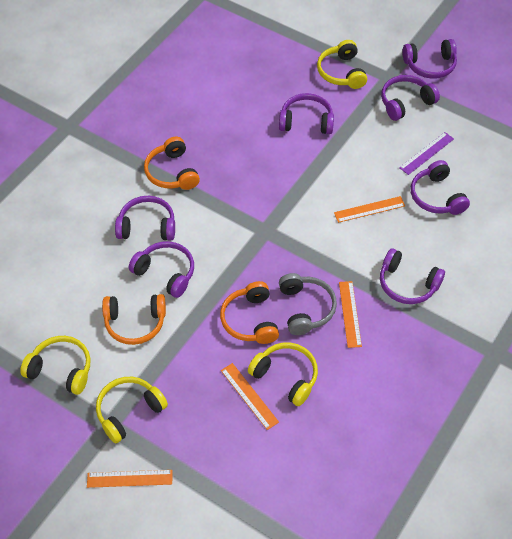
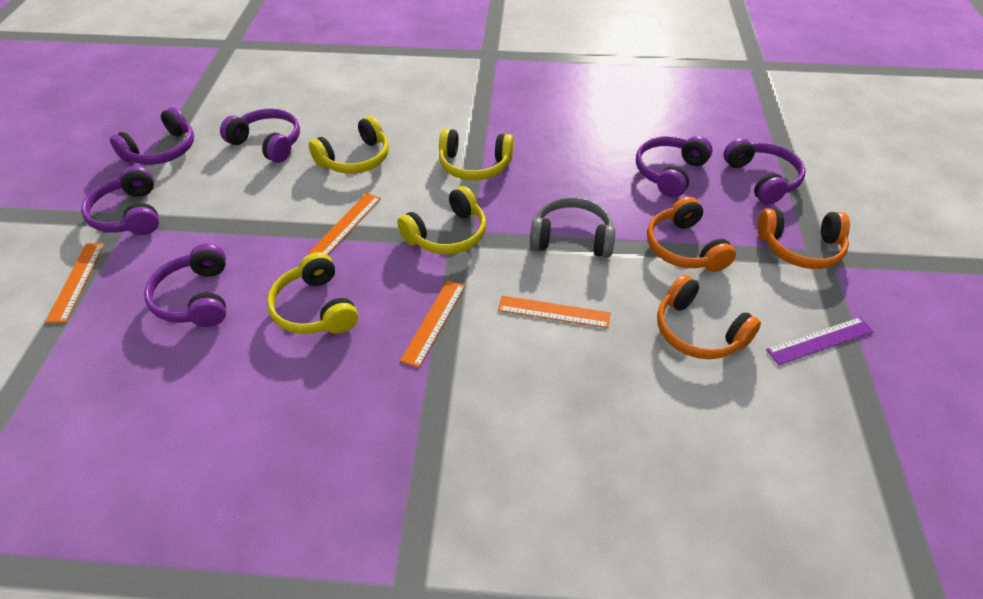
purple headphones: [115,196,175,241] [129,241,194,298] [279,93,334,134] [380,248,445,304] [381,75,440,121] [402,39,457,79] [411,160,470,215] = 7 -> [81,166,159,235] [110,107,194,165] [144,243,226,327] [220,109,300,163] [636,136,712,198] [723,138,806,205] = 6

